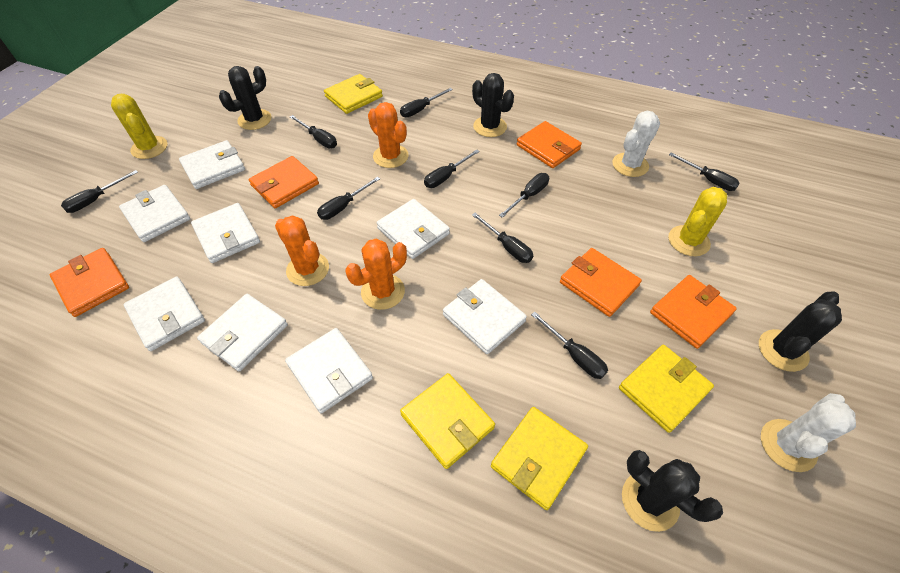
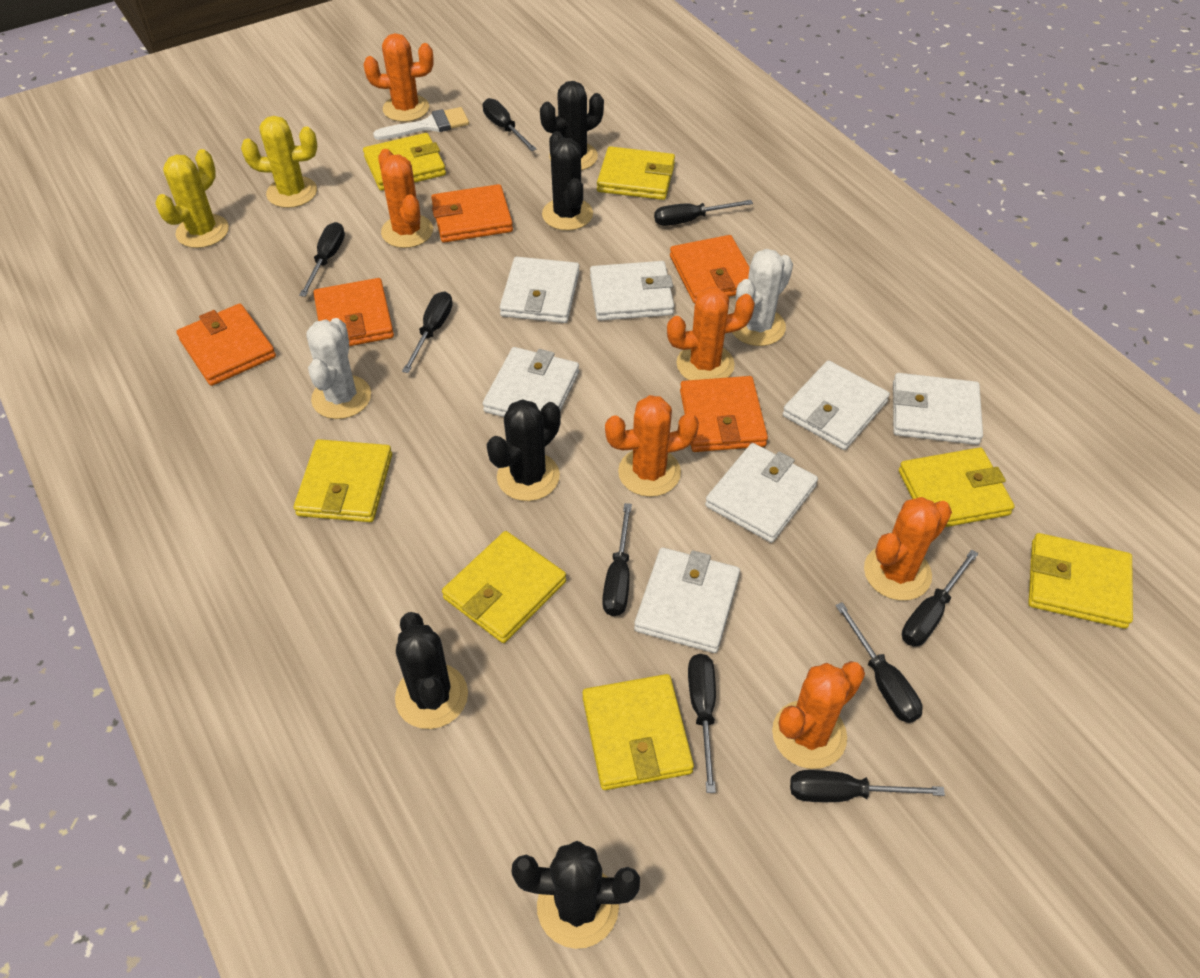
black cactus: [219,66,272,130] [472,73,514,137] [622,450,723,532] [759,291,842,372] = 4 -> [395,612,468,729] [486,399,561,501] [512,841,640,949] [540,81,604,171] [542,131,593,231] = 5
orange cactus: [275,216,329,286] [346,239,407,310] [368,102,409,168] = 3 -> [364,33,433,122] [378,149,433,248] [605,395,699,497] [667,287,755,380] [772,661,865,769] [864,497,952,601] = 6
white brush: none = 0 -> [373,107,469,140] = 1
white wallet: [119,185,190,242] [124,277,205,351] [179,140,245,189] [191,203,260,263] [197,294,288,371] [285,328,373,413] [377,199,450,259] [443,279,527,354] = 8 -> [483,347,579,417] [500,257,580,323] [590,261,674,321] [634,548,740,653] [705,443,818,543] [783,360,890,450] [893,373,983,445] = 7
yellow wallet: [324,74,383,114] [400,373,495,469] [491,407,588,510] [619,345,714,433] = 4 -> [294,439,392,522] [363,133,446,191] [442,531,566,643] [582,674,694,790] [597,146,675,200] [899,447,1015,527] [1028,533,1133,629] = 7

